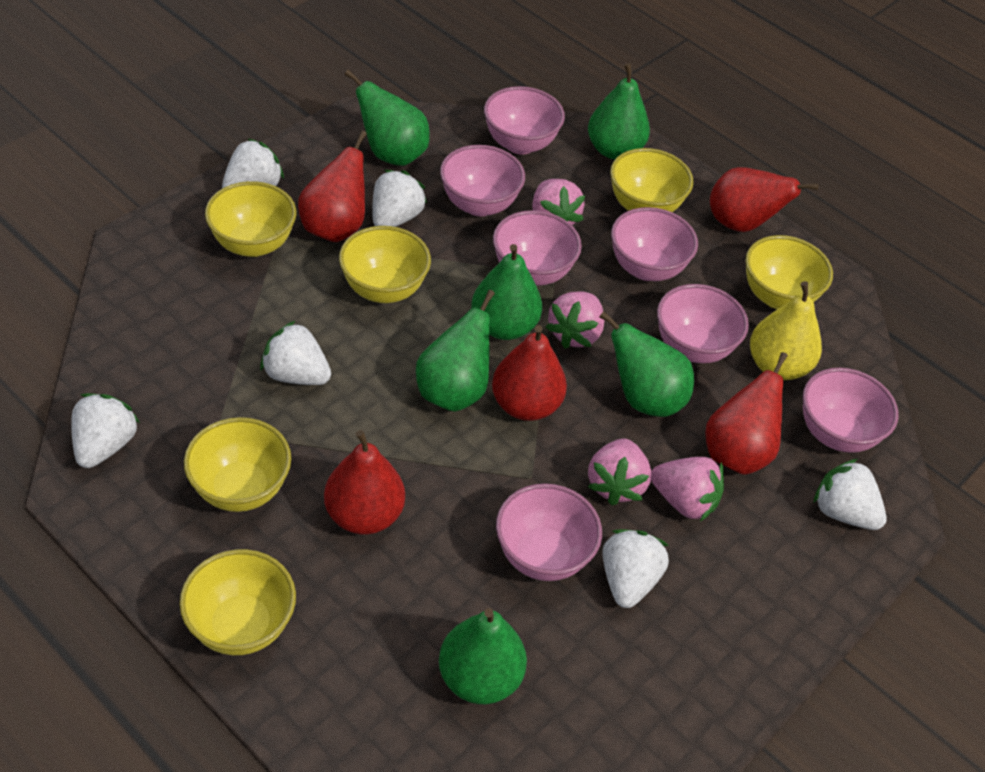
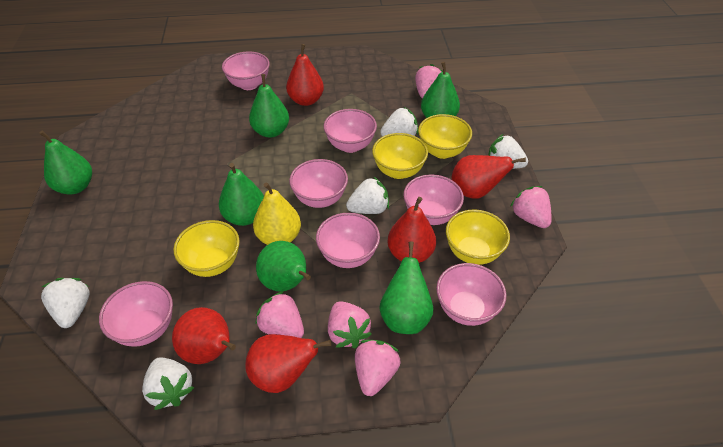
pink strawberry: [532,179,585,225] [546,291,605,349] [588,438,652,506] [651,457,724,522] = 4 -> [255,291,304,338] [328,301,372,348] [355,340,401,396] [415,64,443,98] [510,186,552,228] = 5
white strawberry: [71,393,140,468] [222,138,284,188] [260,321,331,385] [372,170,427,227] [602,529,669,608] [813,459,887,530] = 6 -> [41,278,90,328] [142,357,195,410] [346,176,389,214] [380,107,418,137] [488,134,528,169] = 5
yellow bowl: [179,549,296,655] [184,417,291,512] [205,181,296,257] [339,226,431,303] [610,148,694,212] [745,235,833,309] = 6 -> [173,220,240,277] [372,133,428,179] [418,114,472,159] [446,209,510,265] = 4

